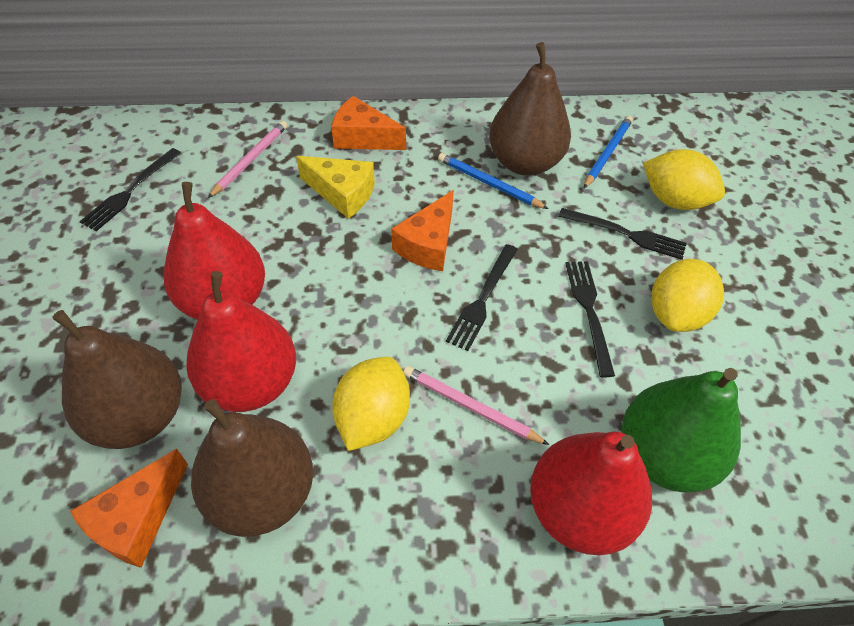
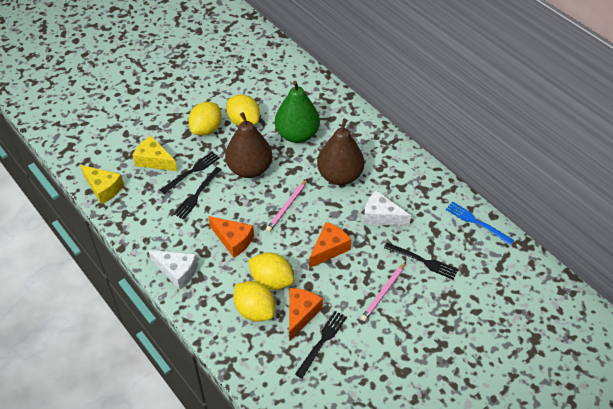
blue fork: none = 0 -> [446,202,514,245] = 1
blue pencil: [438,153,548,209] [584,116,633,188] = 2 -> none = 0
brown pear: [52,310,182,449] [191,399,313,537] [489,42,571,176] = 3 -> [225,112,272,178] [317,119,364,185] = 2
red pear: [164,182,265,319] [186,271,296,412] [530,432,652,555] = 3 -> none = 0
white cheese: none = 0 -> [148,250,198,290] [364,190,411,226] = 2
yellow cheese: [296,156,375,219] = 1 -> [80,165,124,205] [133,136,177,171] = 2
yellow lemon: [332,357,410,451] [643,149,725,210] [651,259,724,332] = 3 -> [188,102,222,136] [226,94,260,126] [234,281,275,322] [248,252,294,290] = 4

